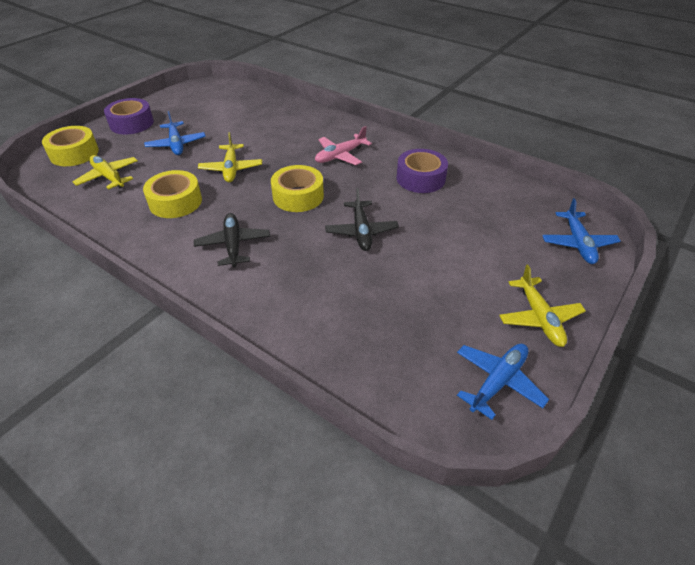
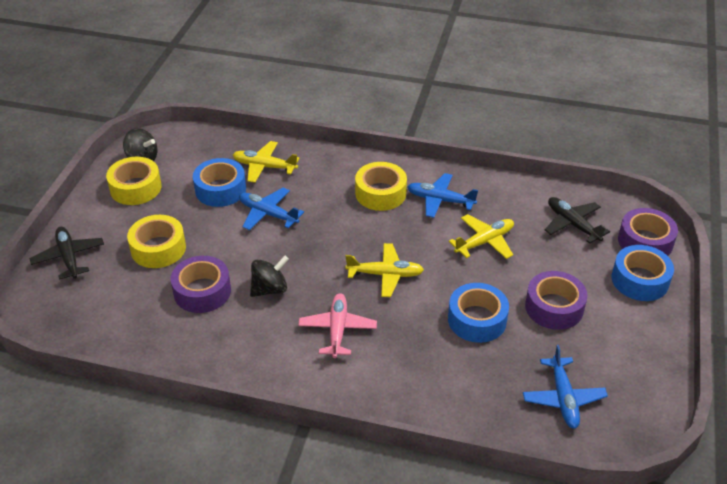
black spinning top: none = 0 -> [123,128,158,161] [250,256,289,297] = 2
blue tape: none = 0 -> [193,158,246,207] [448,283,509,343] [612,245,674,301] = 3
purple tape: [104,98,154,135] [396,149,448,193] = 2 -> [171,256,231,313] [525,271,587,330] [618,208,678,256] = 3

